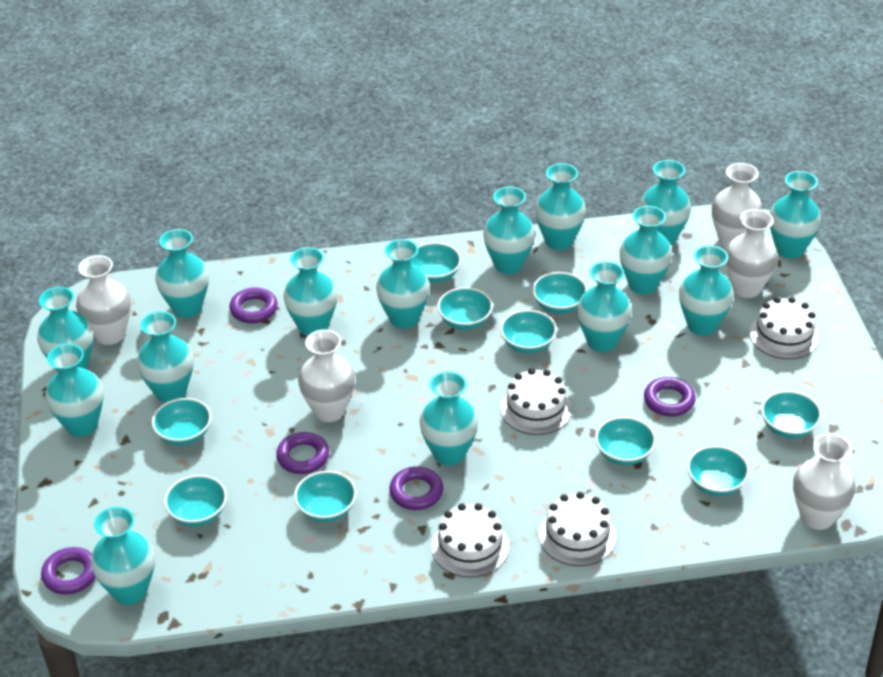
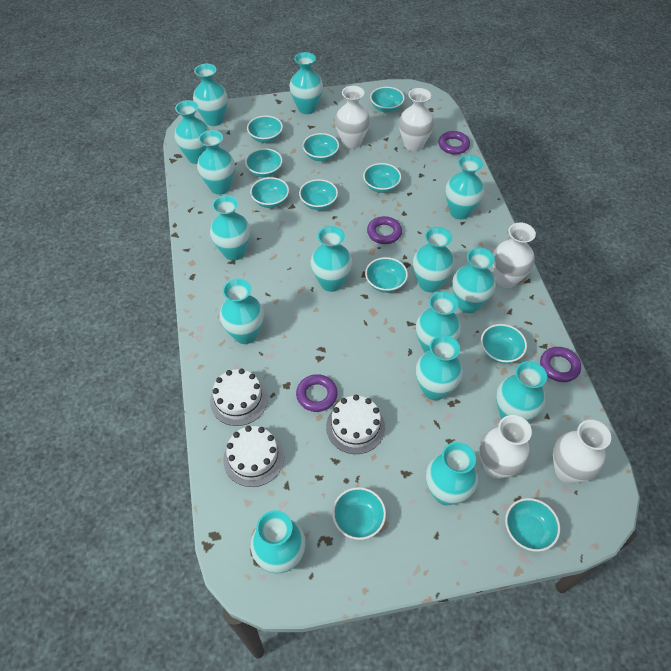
purple ring: [41,547,96,594] [229,287,278,323] [276,432,329,474] [389,466,443,510] [644,377,695,417] = 5 -> [296,374,338,412] [367,216,402,244] [439,131,470,155] [540,347,581,382] = 4
turquoise bowl: [152,398,212,445] [164,475,227,526] [294,471,357,522] [410,242,461,283] [437,287,493,330] [500,310,557,353] [532,272,587,314] [595,417,656,465] [687,446,749,496] [761,391,822,438] = 10 -> [245,148,283,177] [247,115,283,143] [250,177,289,208] [299,179,338,210] [303,133,339,161] [332,487,386,540] [363,163,401,193] [365,257,408,293] [370,87,405,113] [481,324,527,364] [505,498,560,552] = 11
white cake: [432,503,509,578] [500,368,572,435] [539,492,616,566] [750,297,819,359] = 4 -> [210,369,268,426] [223,426,284,487] [326,395,385,454] = 3

